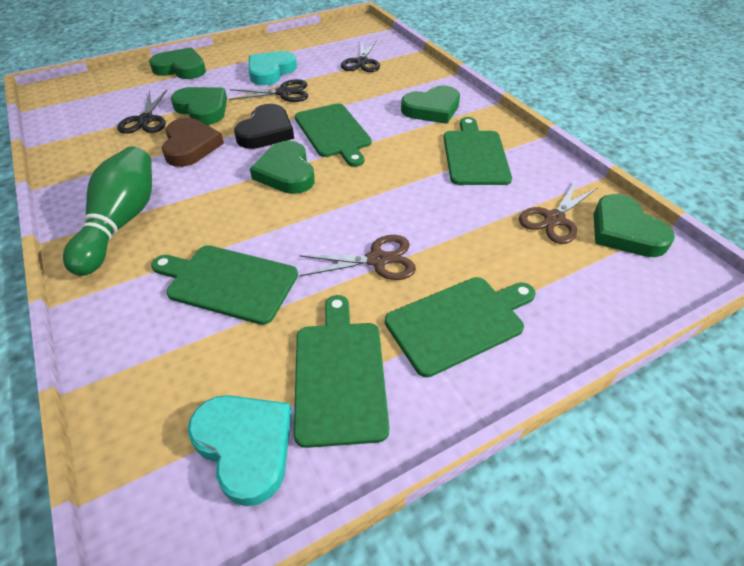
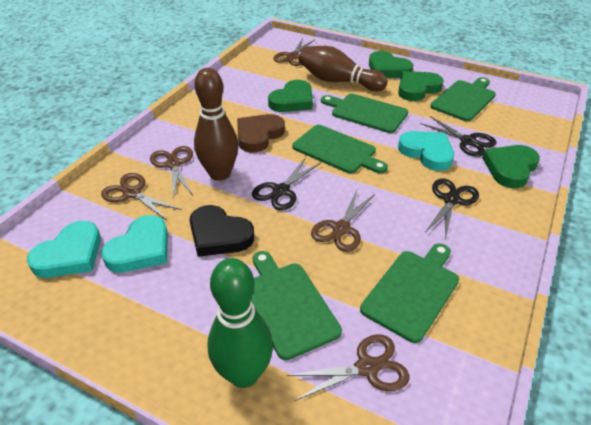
brown bowling pin: none = 0 -> [194,68,239,181] [299,46,388,91] = 2
brown scissors: [299,235,416,280] [519,181,597,244] = 2 -> [101,173,182,220] [150,146,193,199] [273,39,314,66] [287,334,410,401] [311,190,375,252] = 5
green heart: [149,47,206,79] [171,87,227,125] [250,141,315,194] [401,85,460,124] [593,194,675,257] = 5 -> [268,80,313,112] [369,51,413,78] [398,71,444,101] [482,145,540,188] = 4
turquoise heart: [188,395,292,506] [249,51,297,85] = 2 -> [27,221,101,278] [101,215,168,273] [398,131,454,171] = 3

